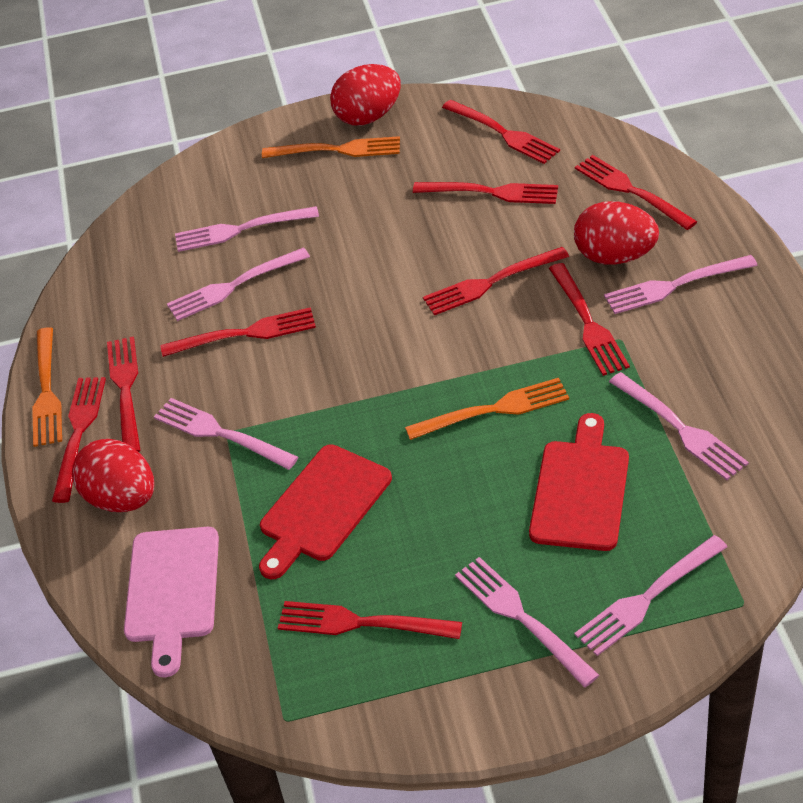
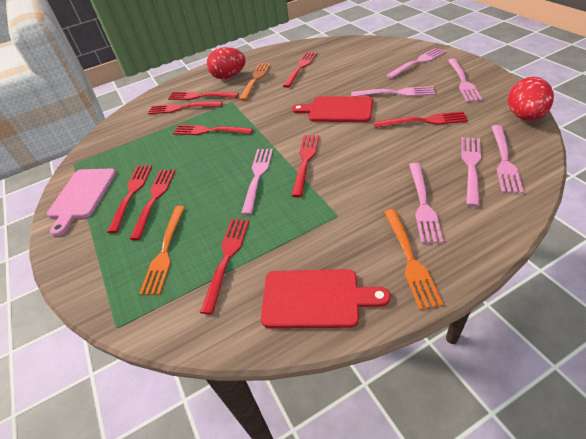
red egg: [72,439,154,512] [330,64,401,126] [574,201,659,265] = 3 -> [207,47,246,79] [508,77,554,121] = 2

